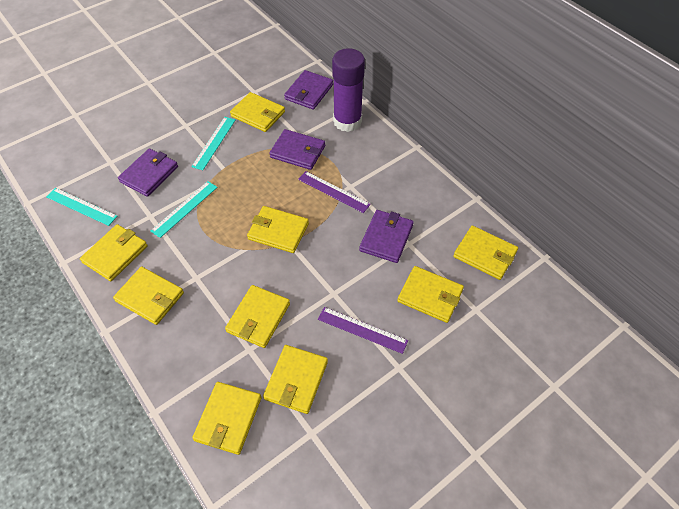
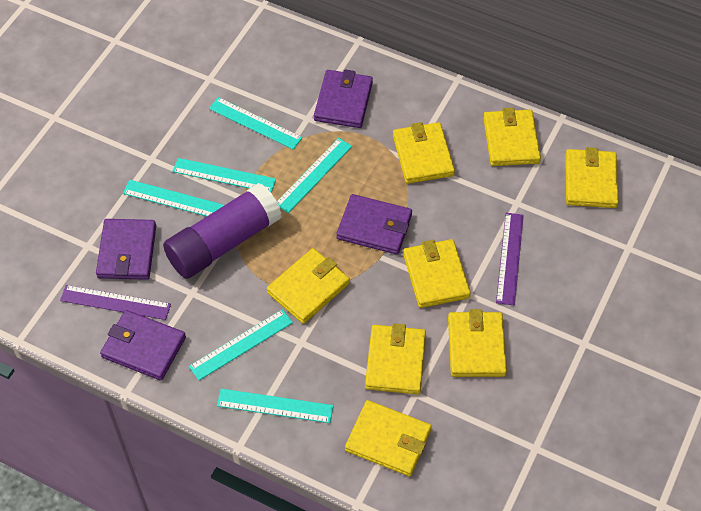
turquoise ruler: [46,188,118,226] [151,181,218,238] [191,117,236,170] = 3 -> [123,180,224,216] [172,158,276,193] [189,309,293,380] [209,97,302,150] [217,389,333,423] [277,138,352,213] = 6
yellow wallet: [80,224,148,281] [113,267,184,325] [192,382,261,455] [225,285,290,348] [230,92,285,132] [247,206,309,253] [263,345,328,414] [397,266,464,323] [453,226,518,280] = 9 -> [267,248,350,324] [345,400,432,477] [365,323,426,394] [393,122,455,184] [403,239,471,308] [448,309,507,377] [483,108,541,166] [565,147,619,208] = 8

